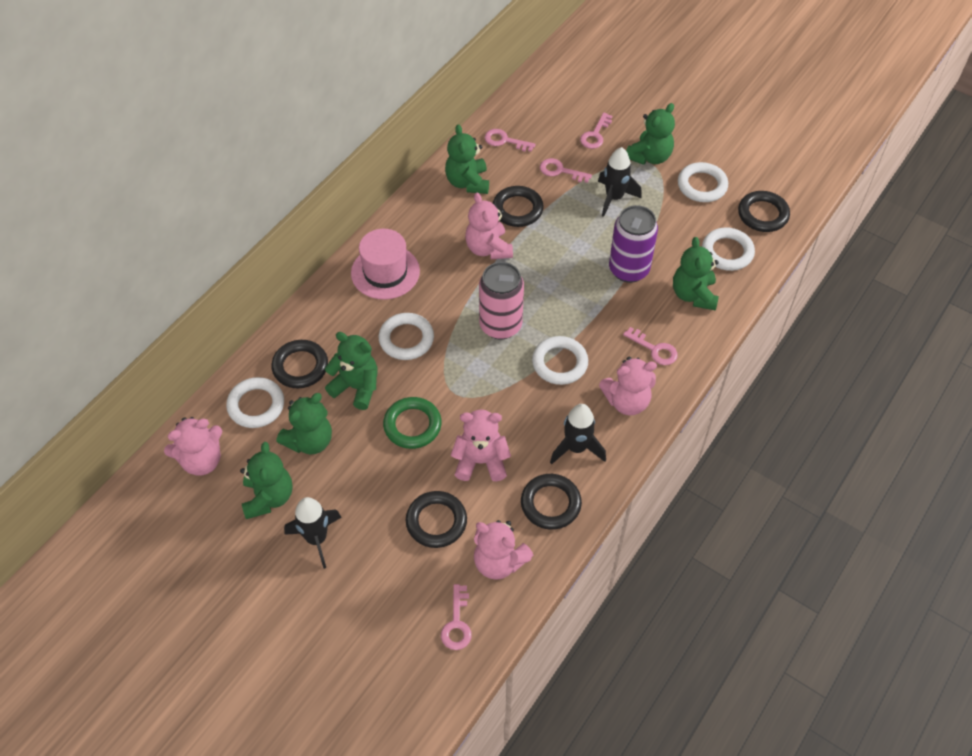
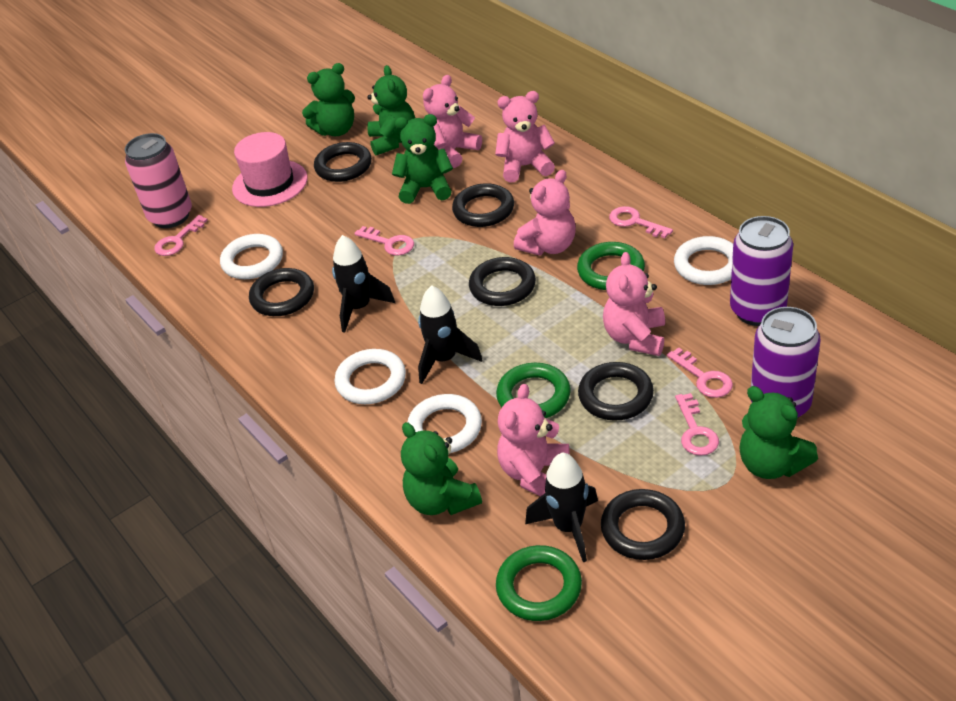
black ring: [271,340,328,388] [406,491,467,548] [493,186,544,227] [521,474,582,530] [738,191,790,232] = 5 -> [249,268,314,316] [314,142,372,182] [452,183,514,227] [469,257,536,306] [578,362,654,421] [601,489,685,560] = 6
green ring: [383,397,441,449] = 1 -> [496,363,571,418] [496,545,582,621] [577,242,645,290] = 3
green teddy bear: [240,442,293,519] [277,393,332,454] [325,332,378,410] [445,124,489,194] [626,103,675,165] [673,237,719,311] = 6 -> [302,63,355,136] [367,65,415,155] [392,114,453,204] [401,422,482,515] [739,386,818,479] = 5
purple can: [609,205,658,283] = 1 -> [730,216,793,326] [751,307,821,418] = 2
white ring: [226,377,284,428] [379,313,434,360] [532,336,588,385] [678,162,728,202] [702,227,755,271] = 5 -> [220,234,283,279] [334,349,406,404] [407,394,482,453] [674,236,733,285] = 4

